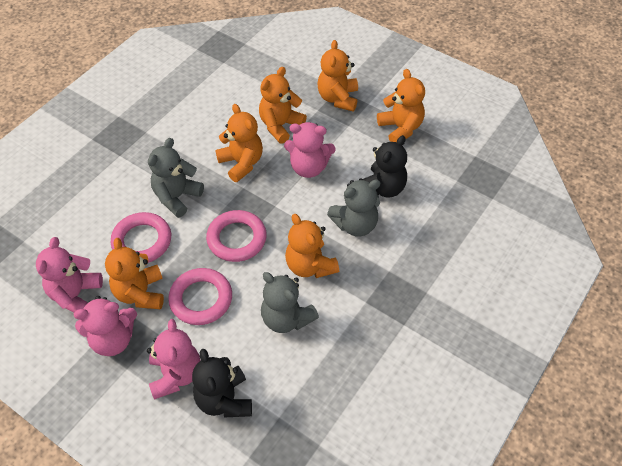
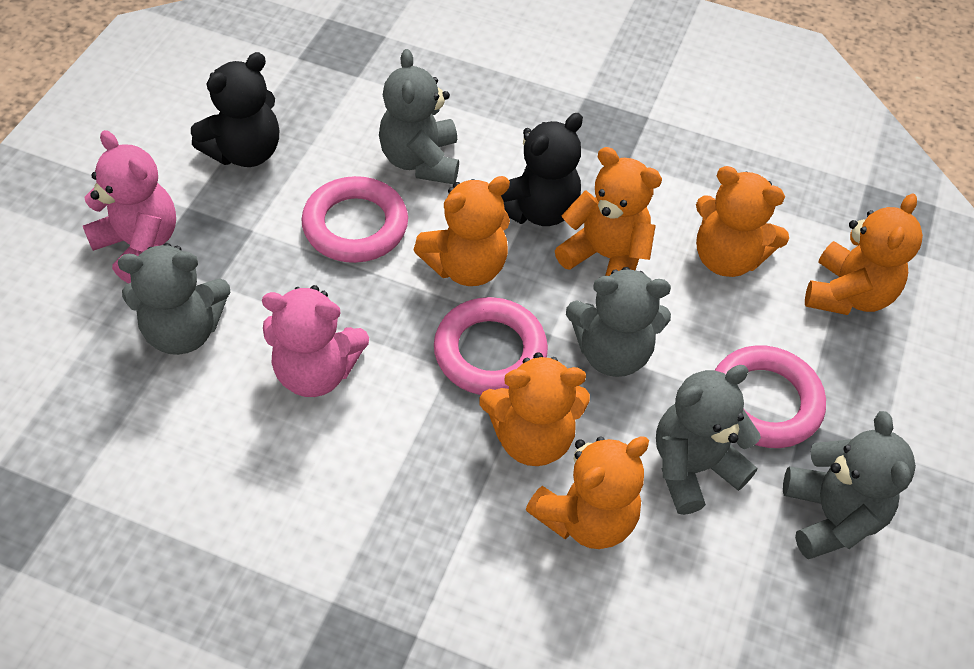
grey teddy bear: [148,138,204,218] [261,272,319,333] [327,179,380,237] = 3 -> [118,243,230,355] [379,49,459,184] [566,267,671,377] [656,365,761,515] [783,411,916,559] = 5
pink teddy bear: [36,237,103,313] [74,296,137,356] [147,319,200,400] [284,122,336,178] = 4 -> [83,130,176,283] [262,285,369,397] = 2

